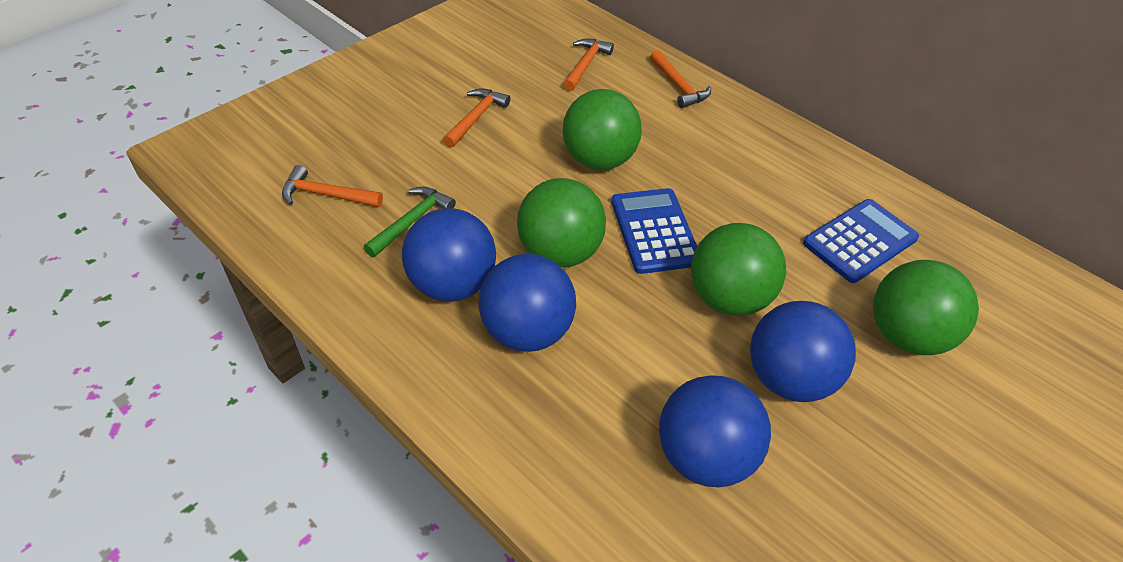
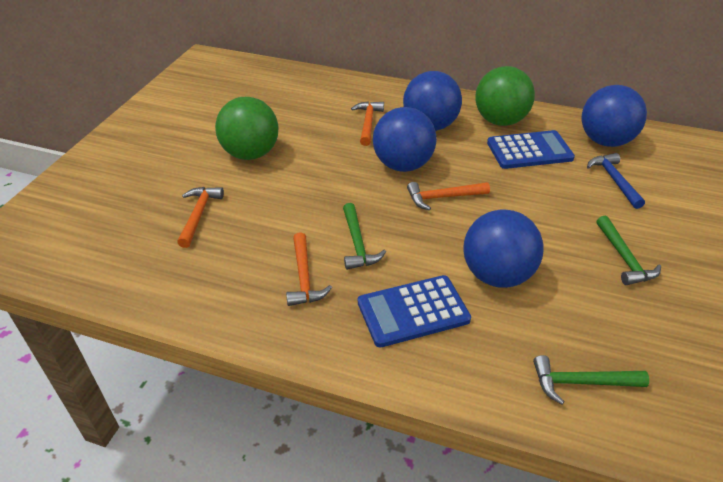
blue hammer: none = 0 -> [587,153,645,209] = 1
green ball: [517,178,606,268] [562,89,642,170] [691,223,786,316] [873,260,979,355] = 4 -> [215,97,279,160] [475,66,535,126] = 2
green hammer: [364,186,456,257] = 1 -> [343,203,386,270] [533,355,649,404] [596,216,661,285] = 3

